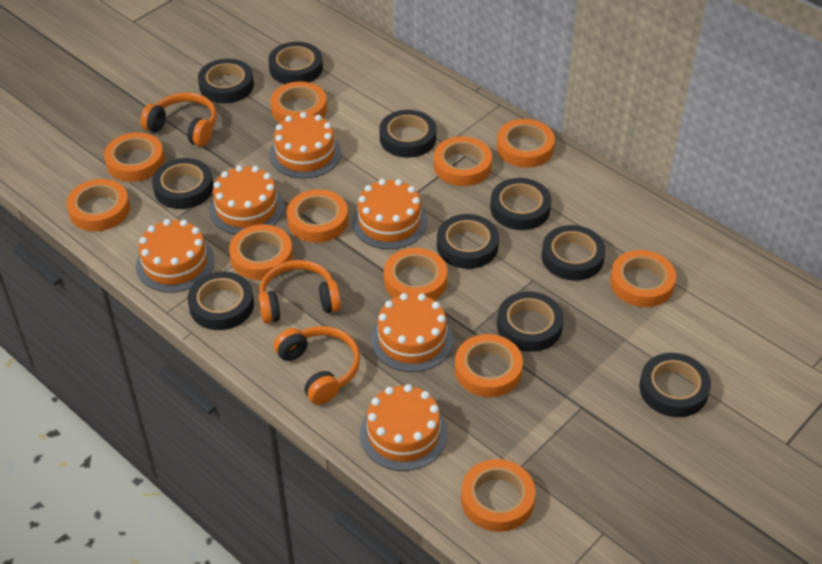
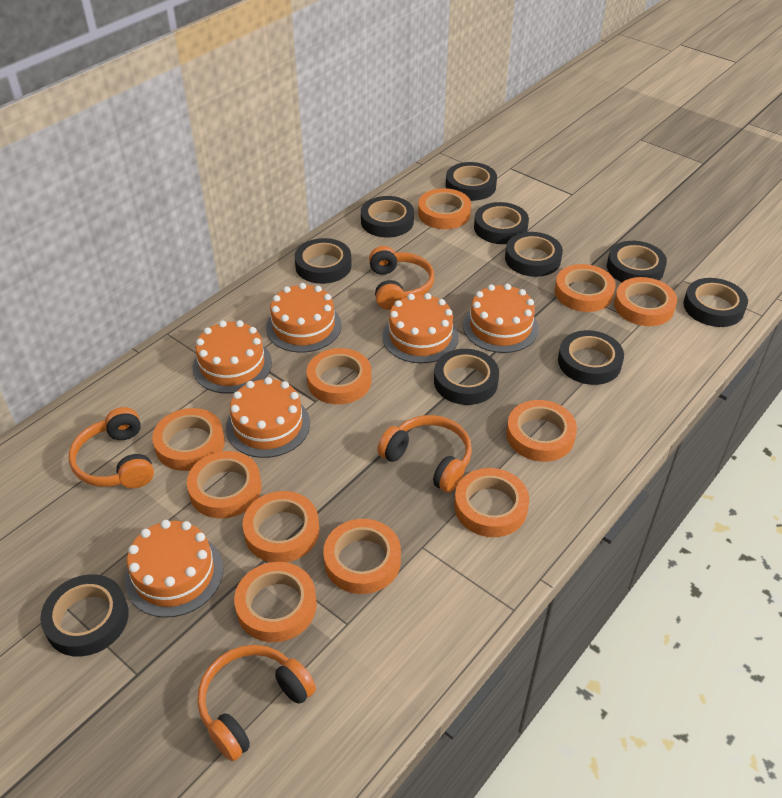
orange headphones: [140,93,217,147] [258,260,341,324] [274,326,360,405] = 3 -> [69,407,154,488] [197,645,316,761] [369,246,434,310] [377,415,472,493] = 4

